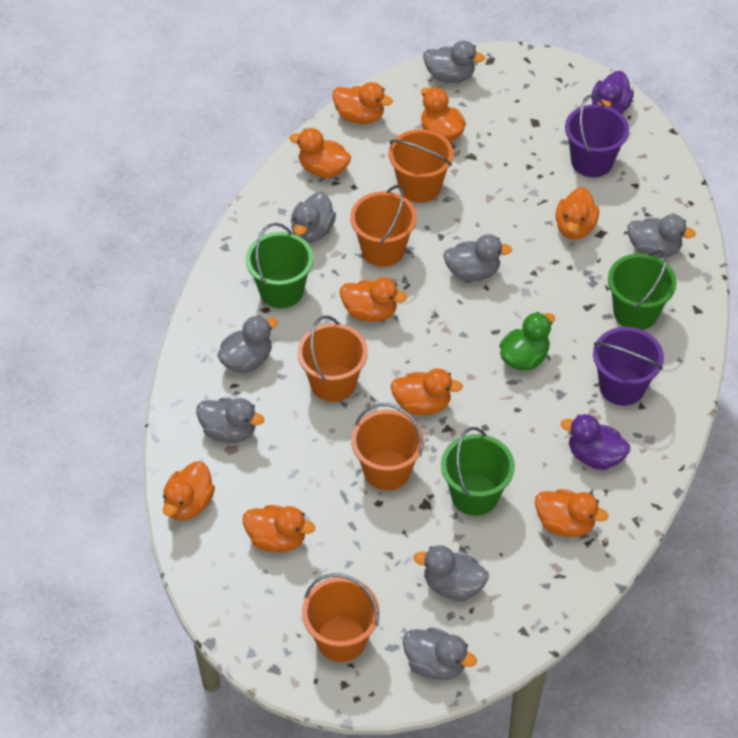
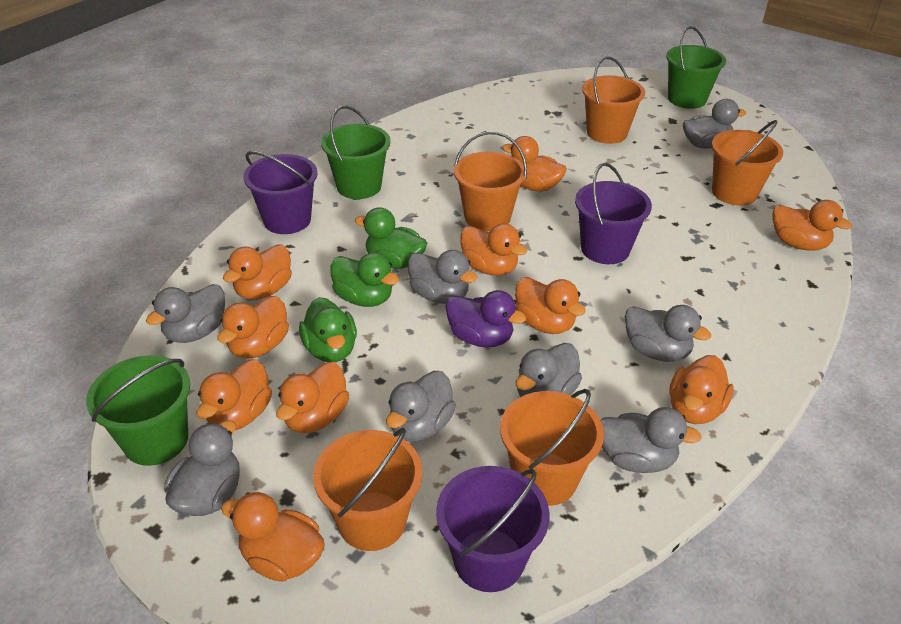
green duck: [499,312,555,371] = 1 -> [299,297,357,362] [330,252,399,307] [355,207,427,269] = 3
orange duck: [163,461,215,521] [243,505,315,552] [290,128,351,178] [332,82,393,124] [340,277,407,322] [391,368,463,415] [421,87,466,142] [535,489,608,537] [555,187,599,240] = 9 -> [196,359,272,430] [217,296,289,359] [221,492,325,582] [223,245,292,300] [276,362,349,433] [460,223,527,276] [502,136,567,192] [515,277,586,334] [669,355,734,424] [772,200,852,251] = 10
purple bucket: [565,95,629,177] [593,327,664,406] = 2 -> [243,151,318,234] [436,466,550,592] [575,163,652,264] = 3
purple duck: [561,414,630,470] [591,71,634,114] = 2 -> [445,290,526,348] = 1

